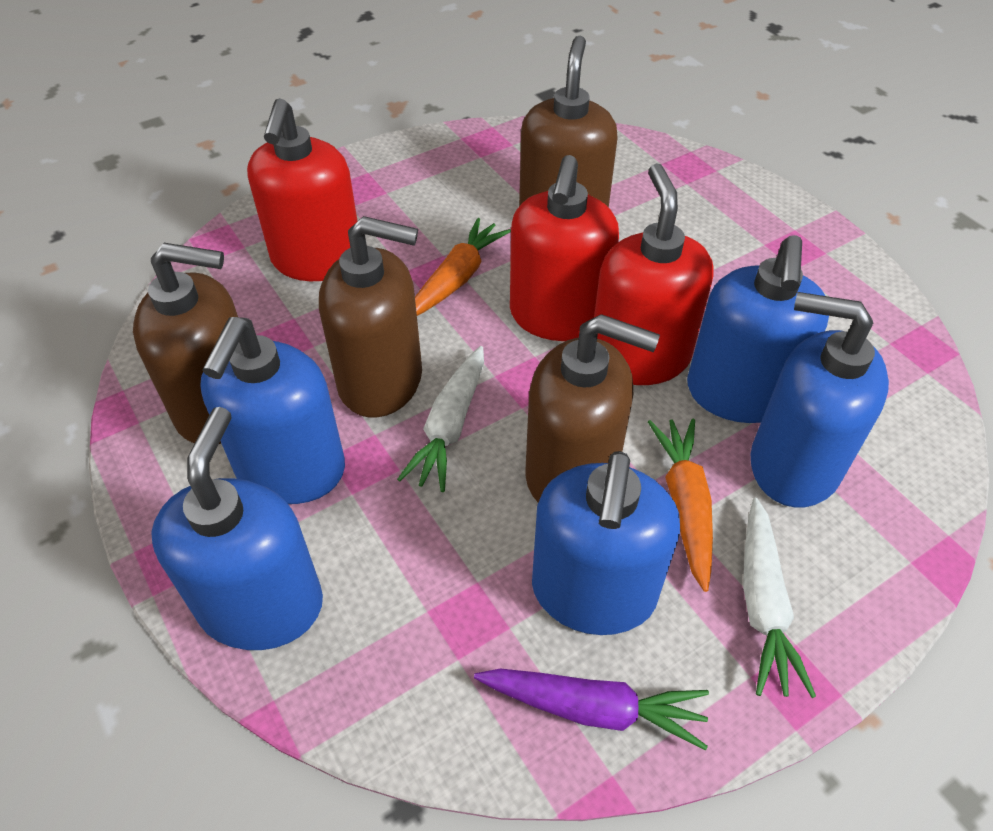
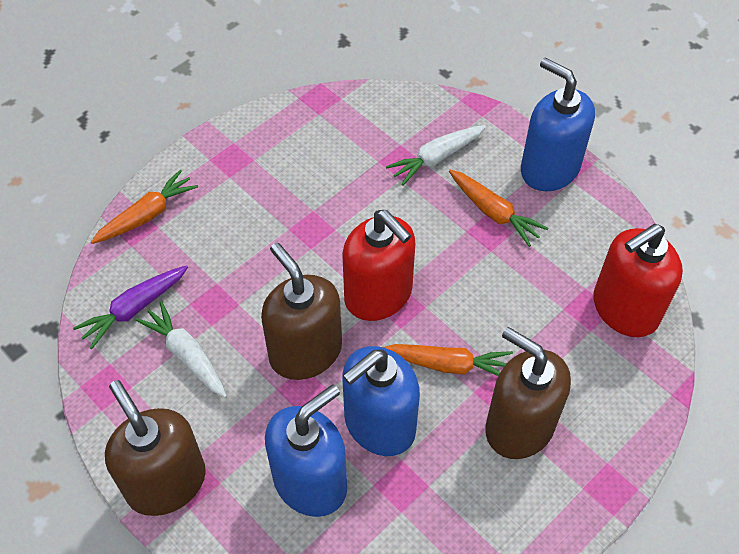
blue soap dispenser: [151,407,323,650] [200,317,345,504] [532,451,680,635] [687,235,829,423] [751,292,889,507] = 5 -> [265,384,347,517] [343,346,420,456] [521,58,595,191] = 3
brown soap dispenser: [133,243,238,444] [319,216,422,418] [519,36,618,207] [525,314,660,503] = 4 -> [105,380,206,516] [261,243,342,380] [485,327,571,459] = 3
orange carrot: [415,218,511,316] [648,419,713,592] = 2 -> [91,169,198,244] [384,344,513,376] [449,170,548,247] = 3
red soap dispenser: [247,98,357,281] [510,155,619,341] [594,163,714,385] = 3 -> [342,210,415,321] [593,224,683,337] = 2

